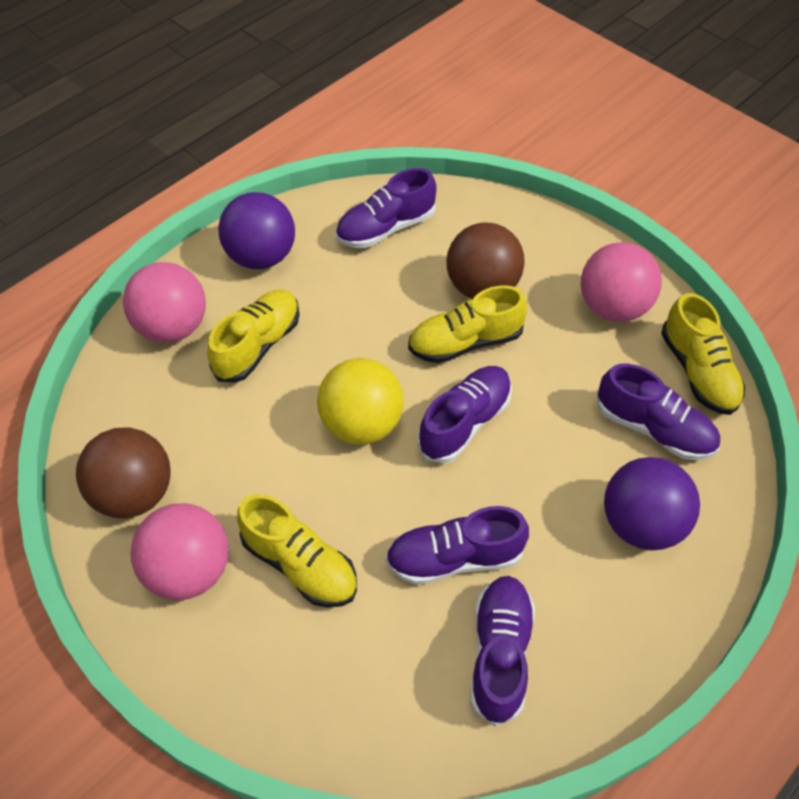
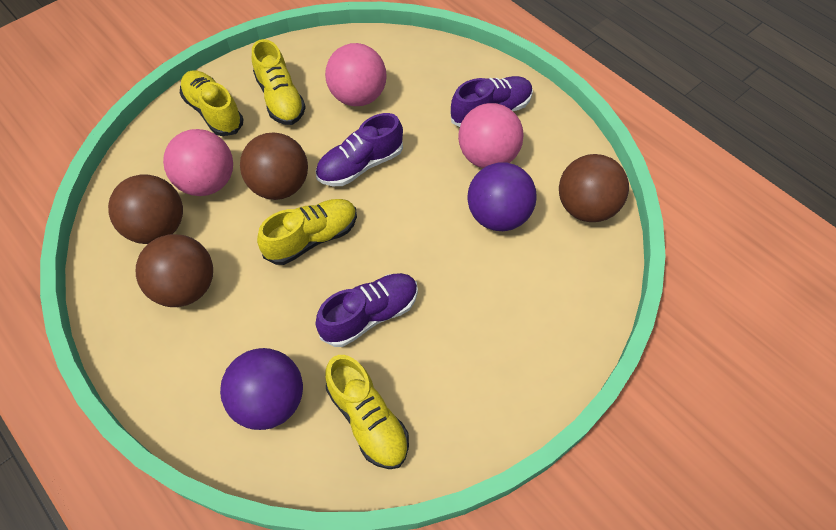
brown ball: [76,427,171,518] [446,223,525,299] = 2 -> [108,175,183,244] [136,234,213,307] [240,133,308,200] [559,154,629,222] = 4
purple shoe: [336,168,437,248] [385,506,529,585] [417,366,512,463] [470,576,535,727] [597,364,720,460] = 5 -> [315,273,418,347] [316,113,403,186] [451,76,533,127] = 3
yellow ball: [317,358,404,445] = 1 -> none = 0

